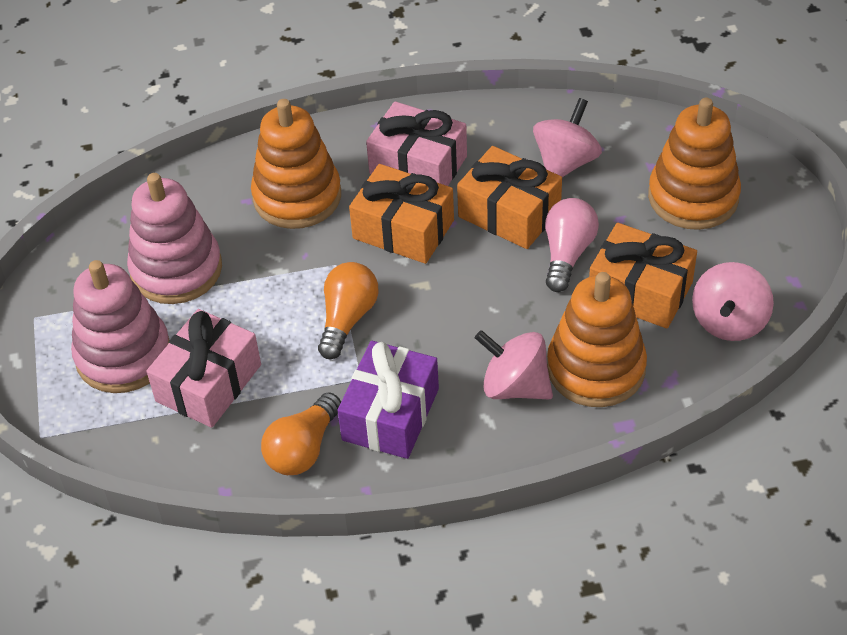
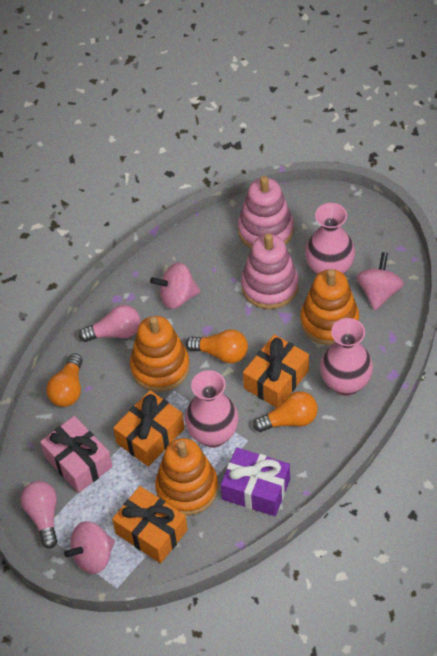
orange light bulb: [261,392,341,475] [318,262,378,359] = 2 -> [46,353,83,407] [186,329,248,363] [253,391,318,432] = 3
pink gift: [147,309,261,428] [366,101,467,186] = 2 -> [40,416,112,493] = 1
pink light bulb: [545,198,599,292] = 1 -> [20,481,58,549] [79,305,140,342] = 2
pink vase: none = 0 -> [185,370,238,448] [305,203,355,275] [320,318,373,396] = 3

